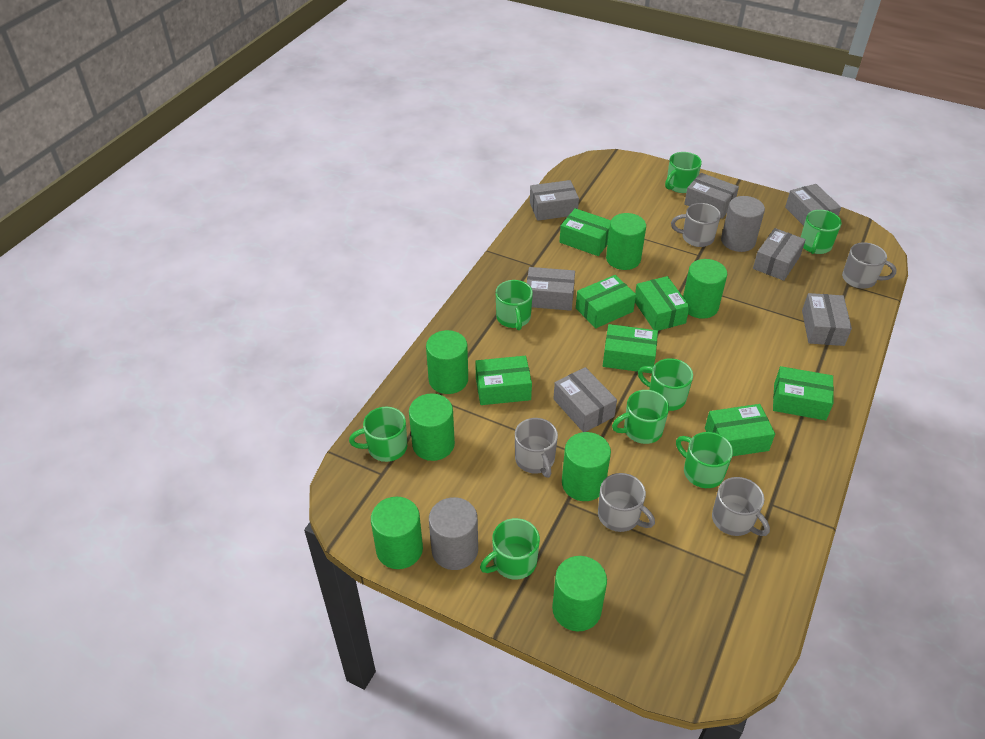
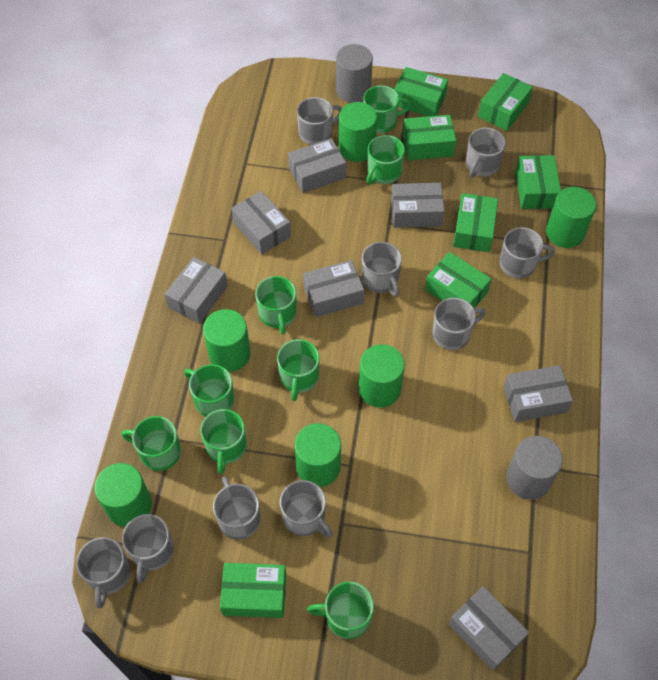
green cylinder: [371,496,423,569] [409,394,455,461] [426,330,468,394] [552,556,607,631] [562,432,611,501] [606,213,646,270] [683,259,727,319] = 7 -> [94,463,152,527] [203,309,250,372] [294,423,341,487] [339,102,377,162] [358,344,405,408] [546,187,596,248] = 6
grey mug: [515,418,558,478] [598,473,655,532] [671,203,721,247] [712,477,770,536] [842,242,897,289] = 5 -> [76,537,131,608] [122,514,174,583] [213,477,261,540] [280,480,333,538] [297,97,342,145] [362,242,402,297] [432,298,485,350] [465,128,506,178] [499,227,555,278] = 9

